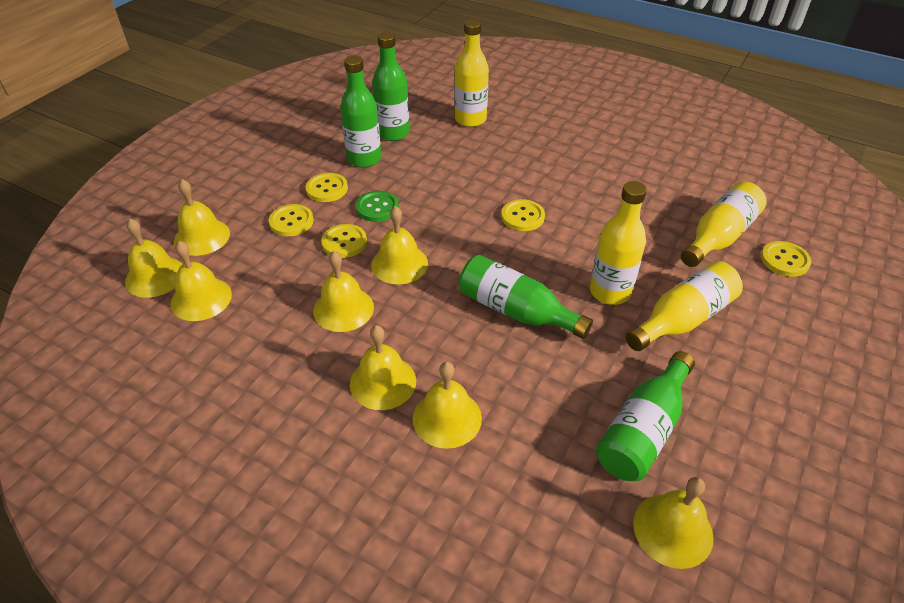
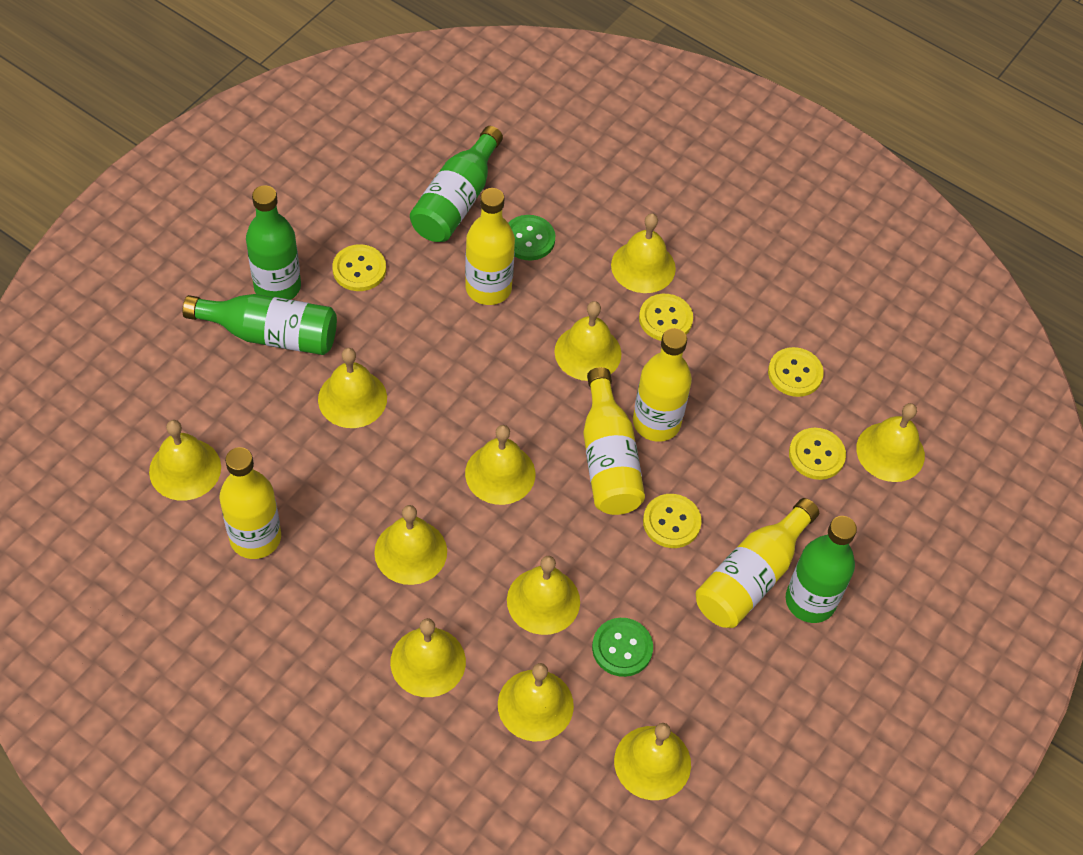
green button: [356,191,399,222] = 1 -> [508,215,555,261] [592,618,653,677] = 2
yellow bell: [125,218,183,298] [170,241,232,321] [174,179,230,256] [313,251,374,332] [350,325,416,410] [371,206,428,284] [413,362,482,449] [633,477,714,569] = 8 -> [149,420,221,501] [318,348,387,428] [374,505,447,585] [390,618,466,697] [465,425,535,505] [498,663,574,741] [507,556,580,635] [554,301,621,381] [611,213,676,293] [614,723,691,800] [856,403,925,482] = 11
yellow bottle: [454,19,489,127] [590,181,647,305] [626,261,743,351] [681,182,767,267] = 4 -> [219,447,281,559] [465,188,515,305] [583,367,645,515] [633,328,692,442] [696,498,819,628] = 5

